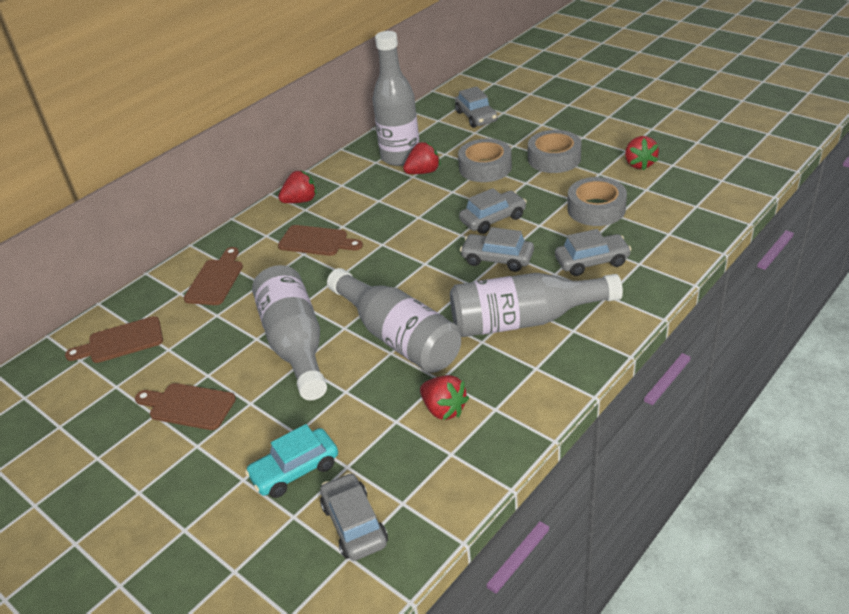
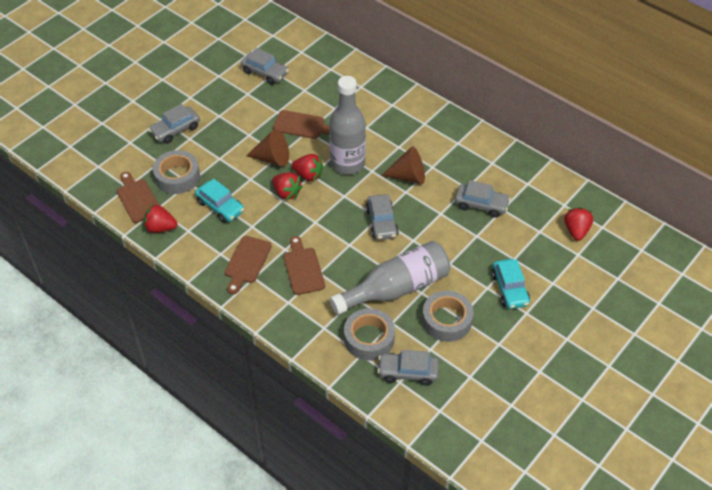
brown cone: none = 0 -> [246,129,289,167] [381,146,425,184] = 2
grey bottle: [252,265,327,400] [327,268,461,373] [373,31,419,166] [450,273,623,337] = 4 -> [329,76,366,175] [330,241,450,315] = 2
turquoise car: [245,424,338,498] = 1 -> [195,179,244,223] [491,259,530,309] = 2

